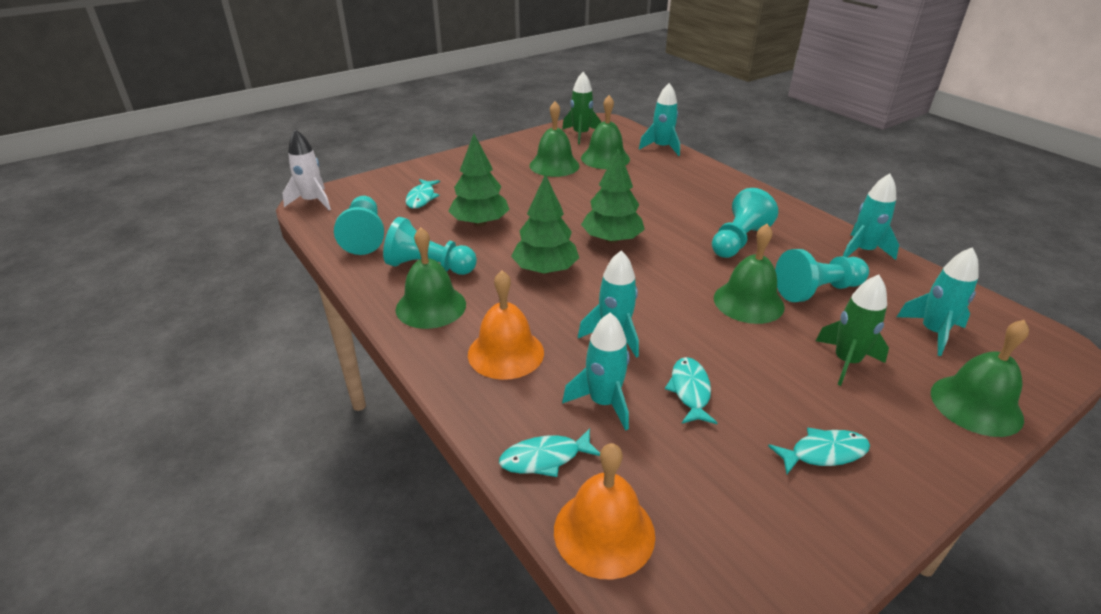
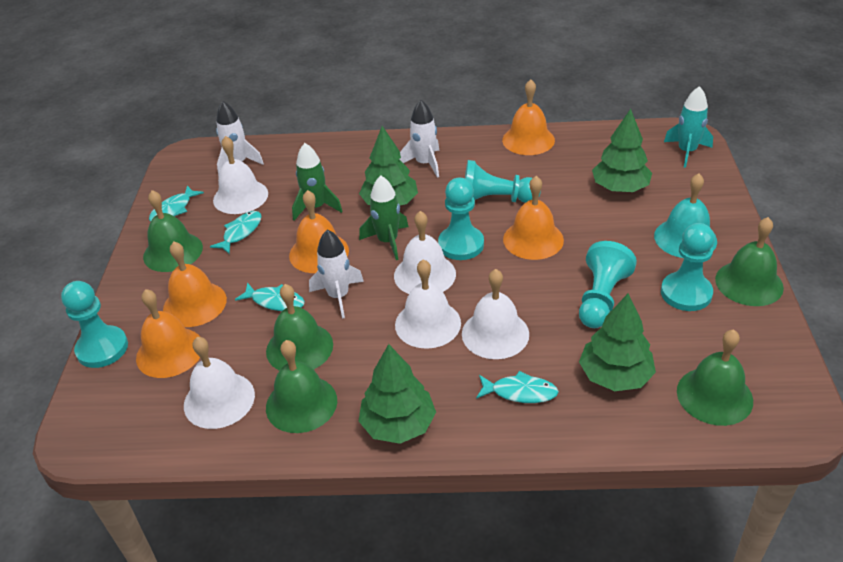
green tree: [448,134,510,226] [511,174,579,274] [581,148,645,243] = 3 -> [359,126,418,206] [359,344,436,444] [579,294,656,391] [592,109,652,192] = 4
orange bell: [468,271,544,380] [554,443,655,579] = 2 -> [136,289,200,378] [163,242,227,327] [289,190,349,273] [502,79,555,155] [503,176,564,260] = 5
turquoise bell: none = 0 -> [654,173,717,258] = 1
turquoise pawn: [334,196,384,255] [383,217,477,275] [712,188,778,258] [775,249,869,302] = 4 -> [61,281,128,368] [438,178,484,260] [465,160,541,203] [579,241,637,328] [661,223,715,311] = 5
turquoise rocket: [562,312,630,431] [578,251,639,358] [639,83,680,156] [843,174,899,260] [897,247,979,356] = 5 -> [664,86,713,168] = 1
white bell: none = 0 -> [184,337,255,429] [213,136,268,214] [394,211,456,294] [395,259,461,349] [462,269,529,359] = 5
white rocket: [283,129,331,210] = 1 -> [216,101,264,176] [309,229,364,319] [400,100,439,178] = 3

